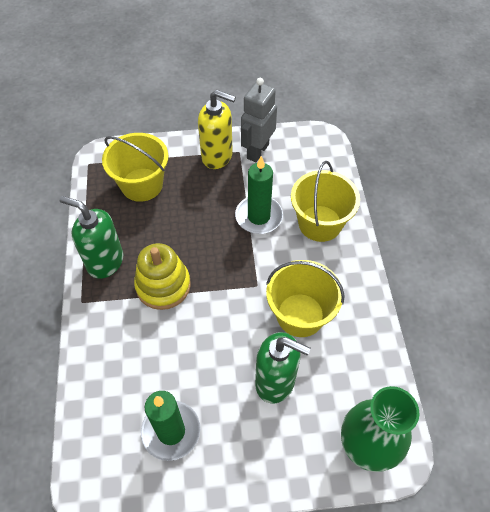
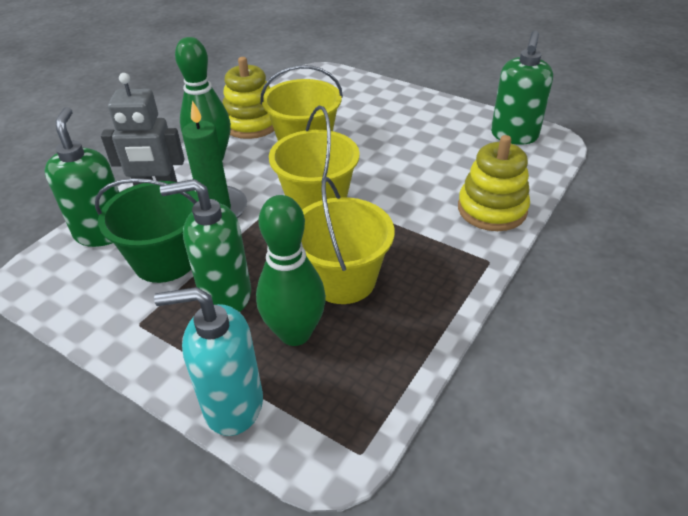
green bowling pin: none = 0 -> [175,37,231,160] [256,195,326,346] = 2
green bucket: none = 0 -> [95,178,199,283] = 1
green candle: [141,391,200,461] [235,156,283,234] = 2 -> [182,100,247,219] = 1
green soap dispenser: [60,196,123,279] [255,332,311,404] = 2 -> [45,107,120,247] [160,179,251,312] [491,31,553,145] = 3
green vase: [341,386,419,472] = 1 -> none = 0
turquoise soap dispenser: none = 0 -> [154,287,263,436] = 1
yellow soap dispenser: [198,90,236,169] = 1 -> none = 0
yellow stacking toy: [134,243,191,310] = 1 -> [223,57,274,139] [458,135,530,231] = 2

